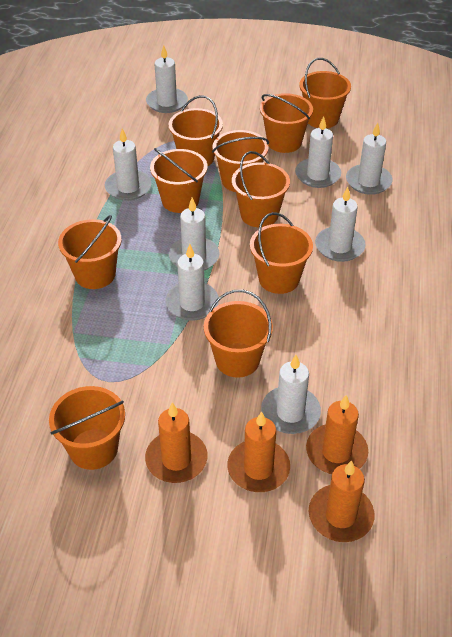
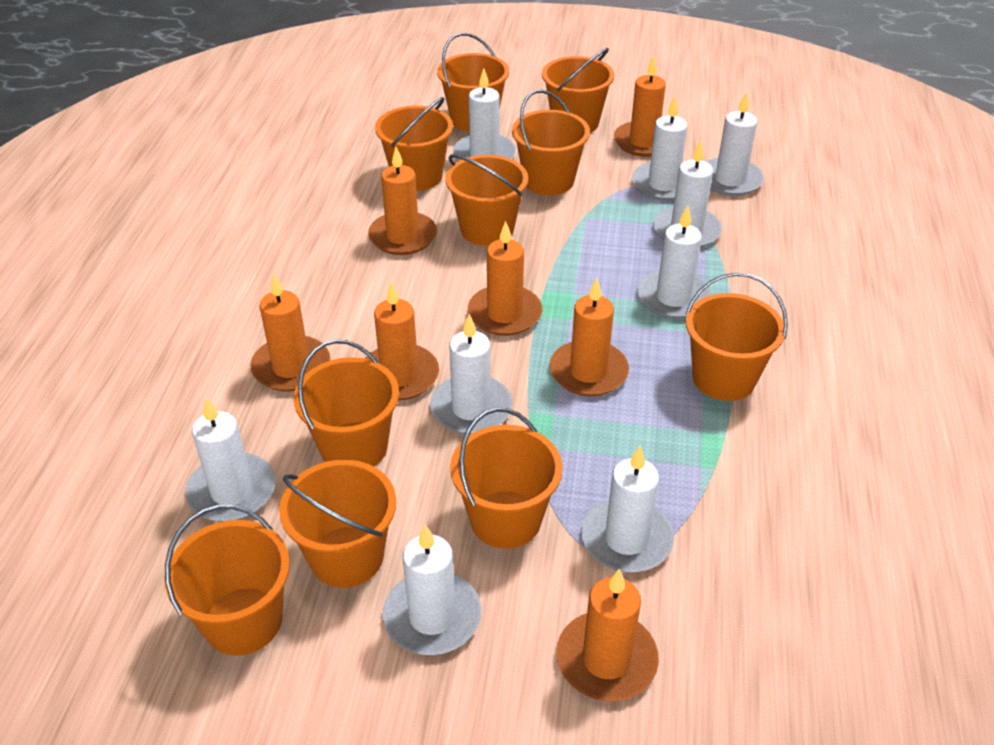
orange candle: [145,402,208,483] [227,411,290,492] [306,395,368,474] [309,460,374,542] = 4 -> [250,273,330,392] [365,282,439,401] [368,147,437,255] [468,221,542,336] [549,278,629,396] [556,569,659,701] [614,56,666,157] = 7
white candle: [105,129,151,201] [146,45,188,113] [166,244,219,321] [169,198,219,270] [261,355,321,434] [295,116,341,188] [315,187,366,262] [346,123,393,195] = 8 -> [185,397,276,522] [382,524,481,655] [430,314,513,435] [453,68,516,161] [581,446,674,572] [632,97,687,201] [638,206,712,319] [653,141,722,248] [706,91,764,196] = 9

